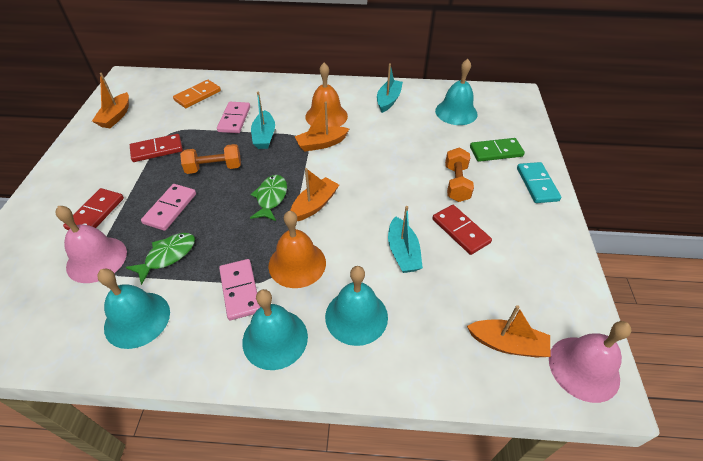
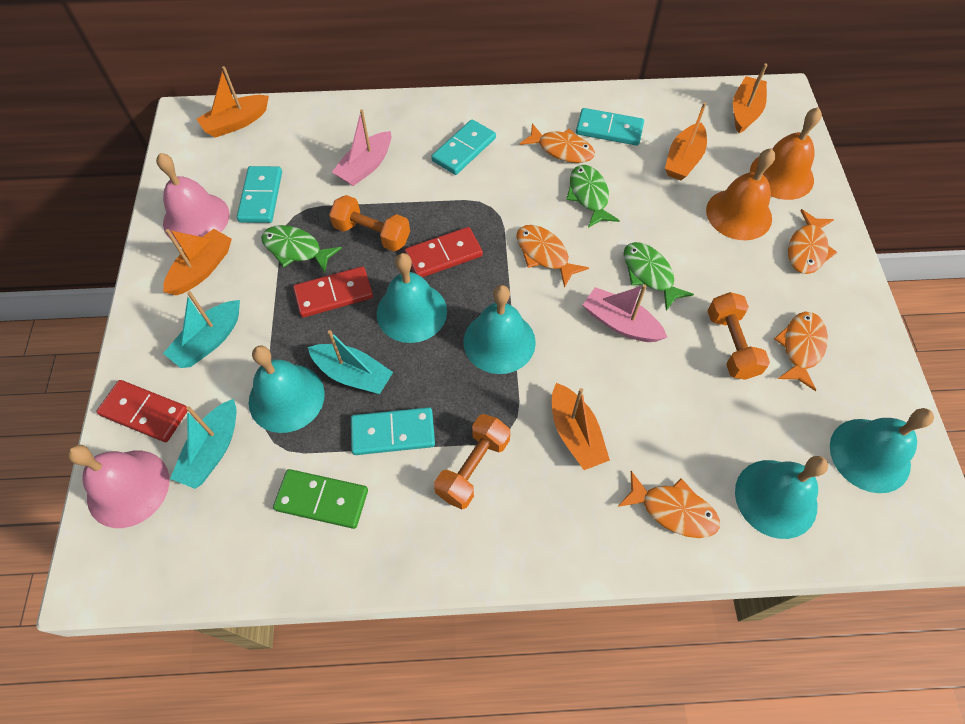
green fish: [126,233,195,285] [250,175,287,221] = 2 -> [261,225,342,273] [566,165,620,228] [624,242,694,311] = 3
orange boat: [92,73,129,128] [290,168,339,221] [295,102,349,152] [467,305,551,358] = 4 -> [163,229,232,295] [196,66,269,138] [552,383,610,470] [665,102,707,180] [733,64,767,133] = 5
orange domino: [173,80,221,108] = 1 -> none = 0
orange dumbbell: [180,144,241,174] [445,147,474,202] = 2 -> [329,195,410,251] [434,414,510,509] [708,292,770,380] = 3
orange fish: none = 0 -> [516,225,589,288] [520,123,595,163] [618,471,720,538] [774,312,828,391] [788,209,837,274] = 5
pink boat: none = 0 -> [332,109,391,186] [583,284,667,342] = 2
pink domino: [141,184,196,231] [217,102,250,133] [219,259,260,320] = 3 -> none = 0
turquoise bell: [97,269,170,349] [243,289,308,370] [325,266,388,346] [435,59,478,125] = 4 -> [249,345,325,433] [377,253,447,343] [463,285,536,374] [735,456,828,539] [830,408,934,493] = 5
turquoise domino: [517,162,561,203] = 1 -> [237,166,282,223] [351,407,435,455] [431,119,496,175] [576,108,644,146] = 4

